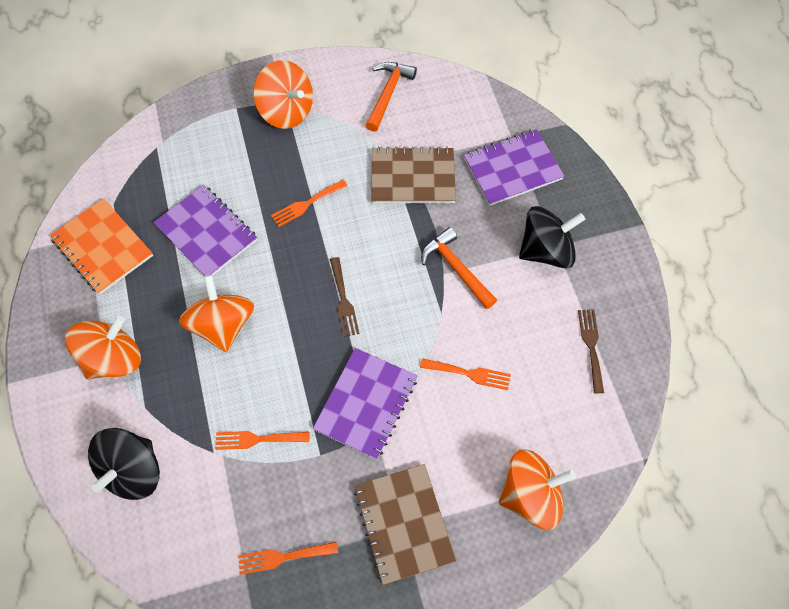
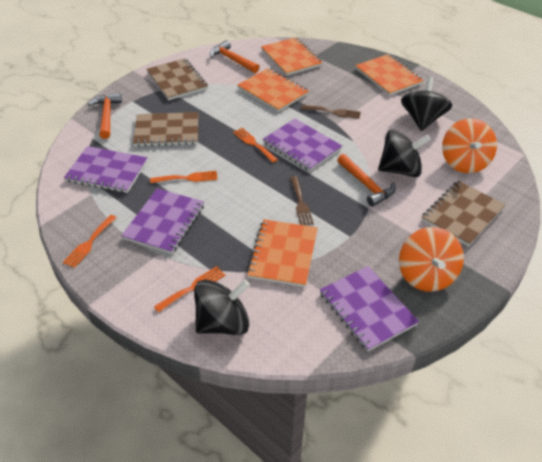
black spinning top: [88,428,160,500] [519,206,585,269] = 2 -> [194,279,250,335] [378,130,431,177] [401,77,452,131] = 3
brown notebook: [354,464,456,585] [372,147,456,203] = 2 -> [133,112,198,147] [147,58,208,101] [422,181,505,247] = 3
orange hammer: [366,62,417,131] [421,227,497,309] = 2 -> [88,93,122,139] [210,40,260,73] [337,154,396,207] = 3
orange notebook: [50,198,153,294] = 1 -> [238,68,309,112] [247,219,318,287] [261,37,323,76] [355,54,424,96] = 4
orange spinning top: [65,316,141,379] [179,275,254,352] [253,60,313,129] [499,449,576,530] = 4 -> [399,227,464,292] [442,118,497,173] = 2
purple notebook: [153,185,257,276] [313,348,417,460] [464,129,565,206] = 3 -> [64,146,148,193] [121,188,204,254] [263,119,342,171] [320,266,419,351] = 4

